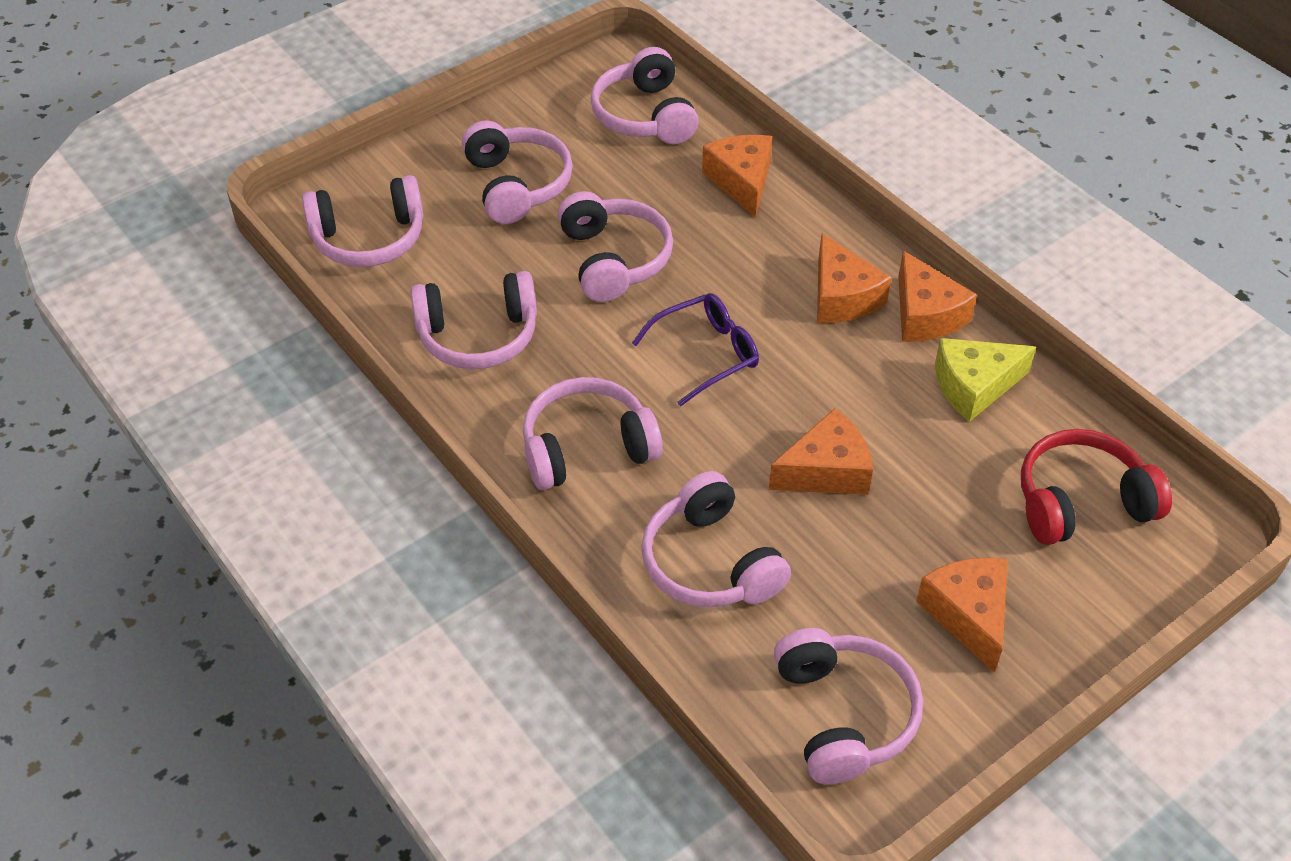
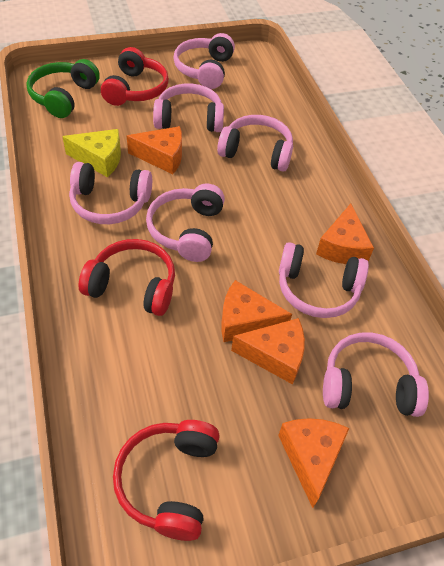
green headphones: none = 0 -> [26,59,100,118] = 1
pink headphones: [302,175,423,267] [410,271,537,369] [462,120,573,224] [523,377,663,490] [558,191,673,302] [590,47,699,144] [641,471,791,607] [774,628,923,784] = 8 -> [69,162,152,224] [146,183,225,262] [153,83,224,132] [173,33,235,89] [217,115,293,171] [279,242,369,318] [323,333,429,417] = 7
purple glasses: [632,293,759,406] = 1 -> none = 0
red headphones: [1021,429,1172,545] = 1 -> [78,239,175,316] [101,47,169,106] [113,420,220,541] = 3

